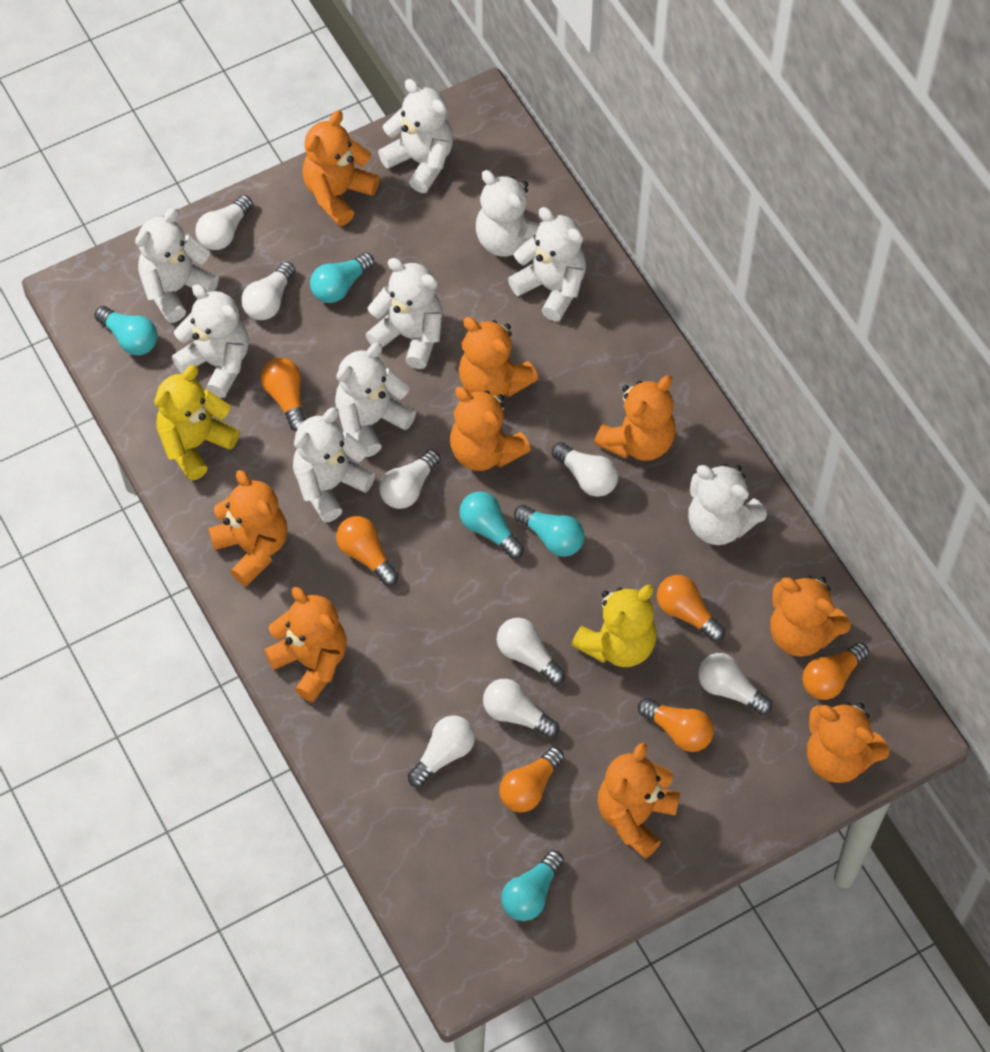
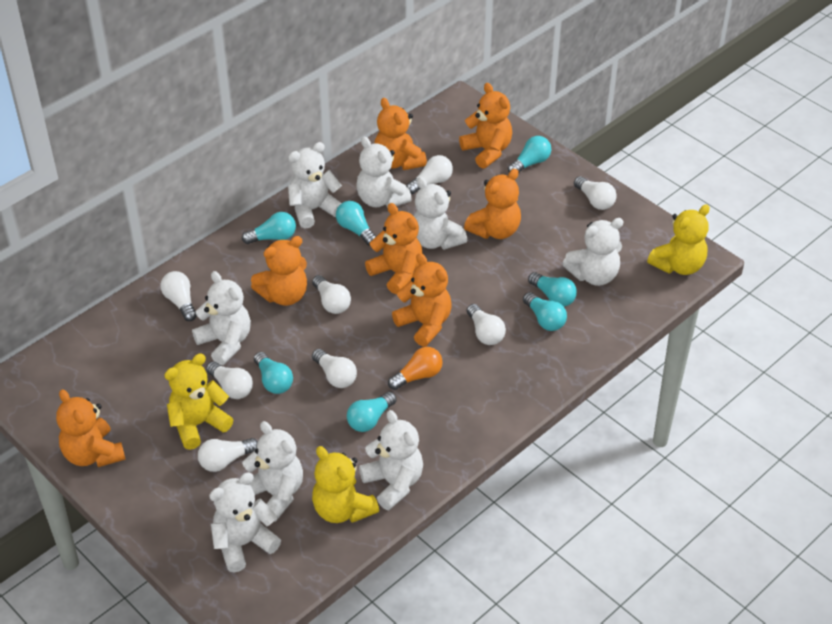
orange light bulb: [261,358,305,431] [336,516,399,586] [499,747,564,812] [638,698,714,752] [657,575,725,642] [802,642,869,700] = 6 -> [388,347,443,390] = 1
orange teddy bear: [208,470,287,586] [264,587,347,702] [302,111,380,226] [450,387,531,471] [459,317,538,397] [594,375,676,461] [597,743,680,859] [770,575,851,657] [807,702,890,783] = 9 -> [56,389,126,467] [251,236,307,306] [365,203,422,294] [374,98,427,170] [392,253,451,347] [459,83,512,169] [464,169,521,239] = 7
turquoise light bulb: [95,306,158,355] [310,252,375,303] [459,491,524,559] [501,850,564,921] [514,505,585,557] = 5 -> [242,212,296,244] [254,352,293,394] [336,201,376,246] [347,392,397,432] [508,136,551,173] [523,292,567,331] [528,272,577,307] = 7
white teddy bear: [135,208,219,323] [172,285,249,398] [293,407,375,522] [335,343,416,457] [366,258,442,369] [378,79,453,193] [476,170,542,257] [508,207,586,321] [688,464,767,545] = 9 -> [192,271,251,365] [209,472,281,573] [242,421,303,521] [288,142,342,229] [356,137,412,208] [359,410,423,510] [414,177,467,250] [562,218,624,286] = 8
yellow teddy bear: [154,365,240,481] [572,585,657,667] = 2 -> [165,354,234,450] [312,446,379,523] [647,205,710,275] = 3

